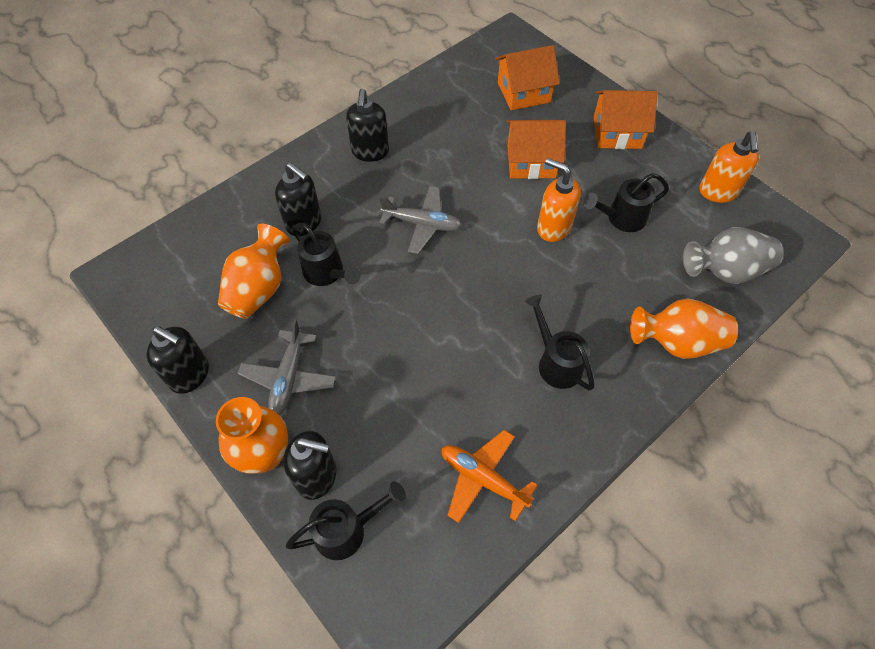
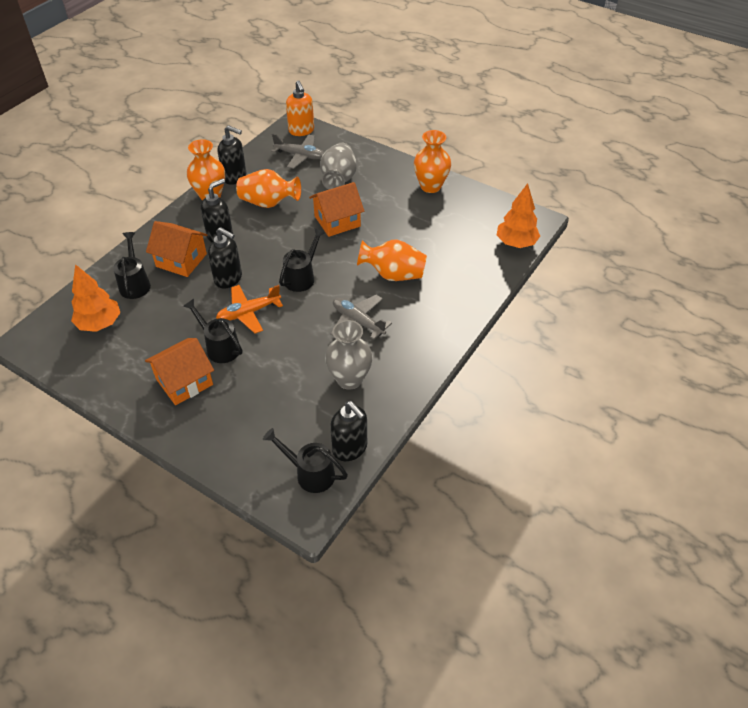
grey vase: [683,227,783,284] = 1 -> [320,143,357,190] [325,320,373,390] = 2
orange soap dispenser: [537,158,581,242] [699,131,759,203] = 2 -> [286,80,314,136] = 1
orange tree: none = 0 -> [71,264,120,332] [497,183,540,248] = 2
orange vase: [216,397,288,474] [218,224,290,319] [630,298,738,359] = 3 -> [187,139,225,201] [236,169,301,208] [357,239,427,281] [414,130,451,193] = 4

